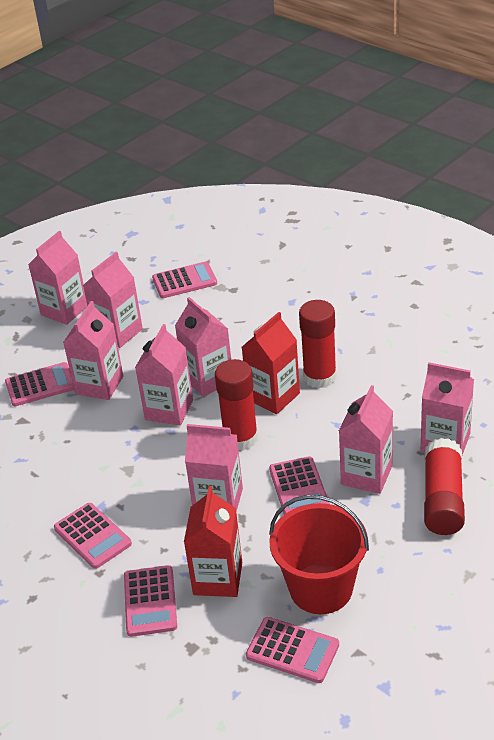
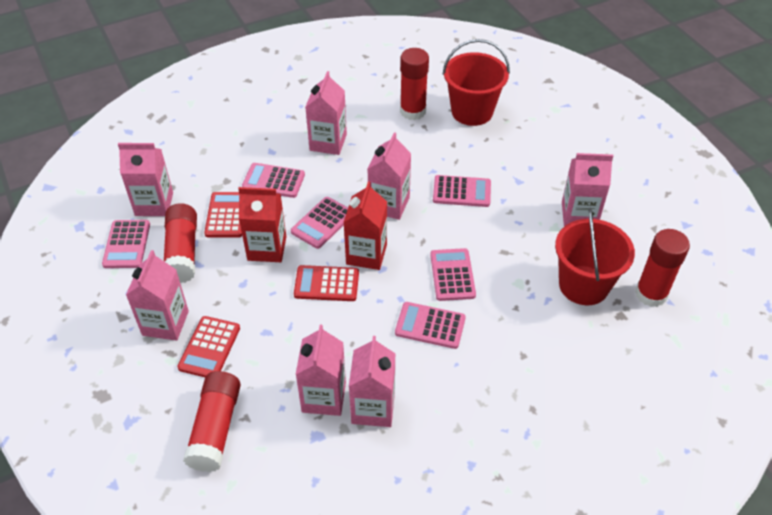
pink carton: [28,231,87,325] [63,301,123,400] [83,252,143,348] [135,324,193,426] [175,297,231,397] [185,424,243,511] [339,385,393,494] [421,362,474,455] = 8 -> [118,143,173,216] [126,250,189,341] [295,325,346,416] [305,71,347,155] [349,336,396,427] [368,132,411,220] [562,153,613,226] = 7
red bucket: [269,495,369,614] = 1 -> [443,39,510,126] [555,207,635,305] = 2
red calculator: none = 0 -> [177,316,240,377] [204,192,242,238] [294,265,359,301] = 3
red glue stick: [215,359,258,451] [299,300,337,388] [424,438,465,535] = 3 -> [164,203,197,283] [183,371,241,472] [400,48,429,120] [635,229,690,307] = 4

